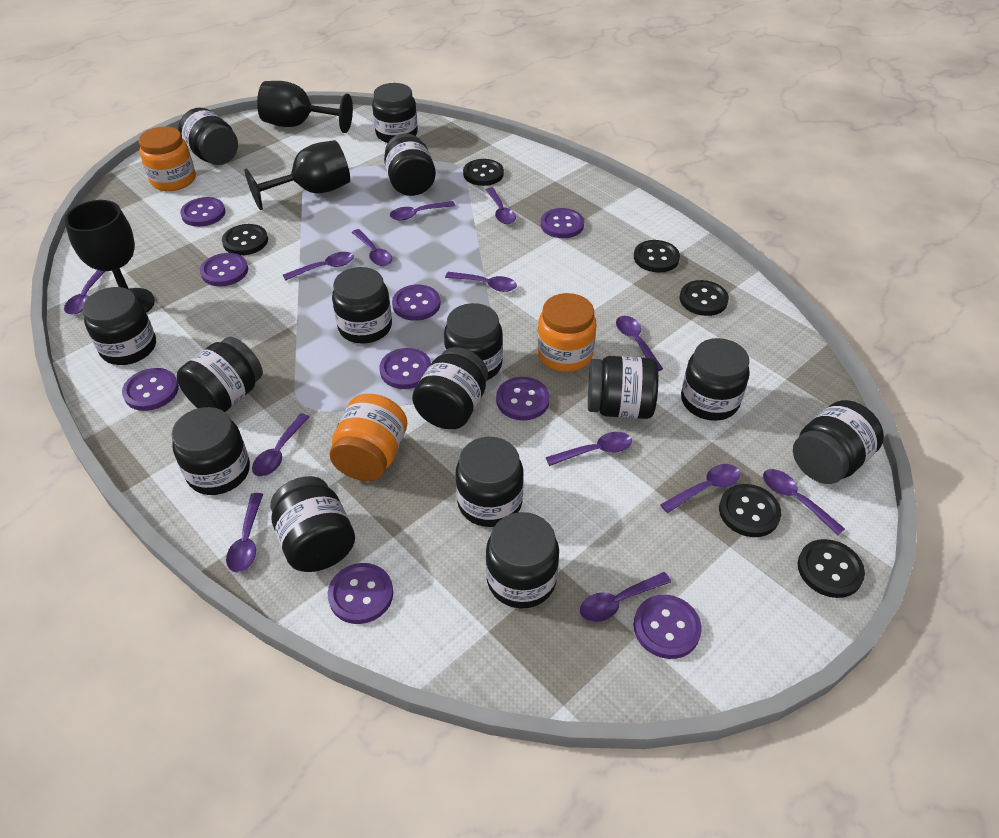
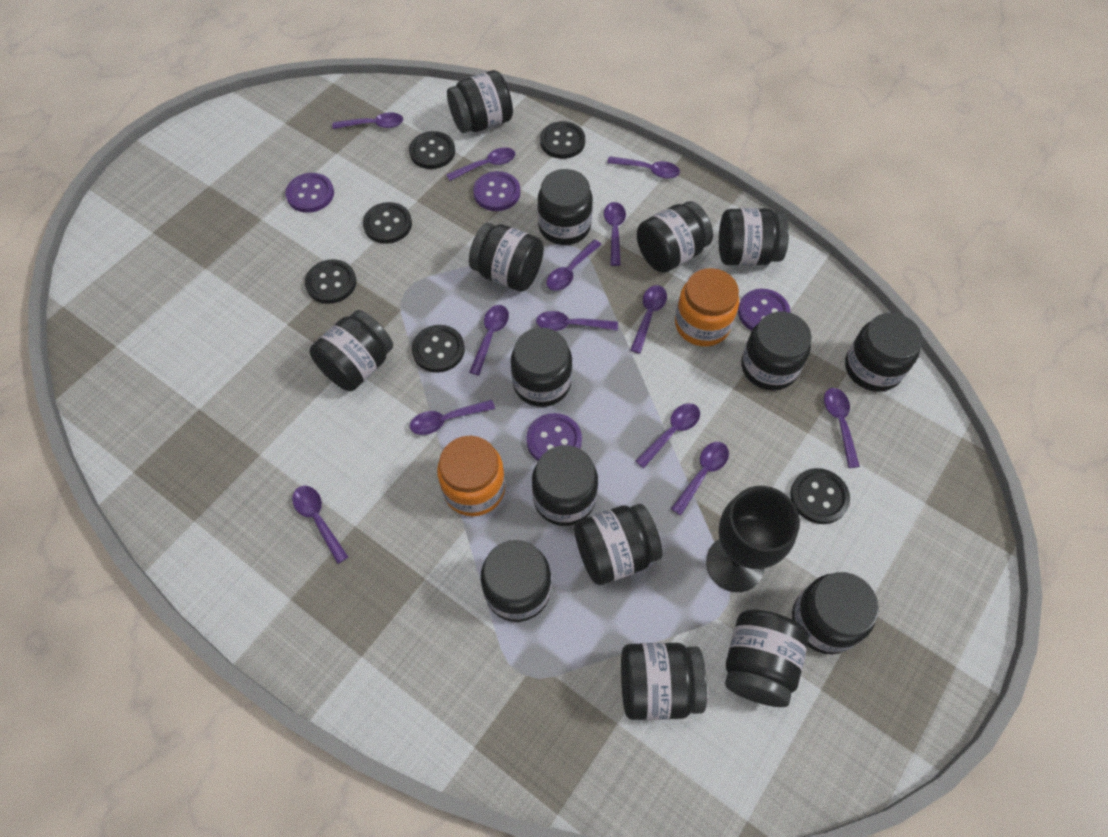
black goblet: [64,200,155,313] [244,140,350,210] [257,81,353,133] = 3 -> [706,486,800,592] = 1
orange jar: [139,126,196,191] [330,394,407,481] [537,293,596,372] = 3 -> [437,436,505,516] [675,268,739,346] = 2
purple button: [122,368,179,411] [180,197,226,227] [200,253,248,286] [328,563,393,624] [380,348,431,389] [392,285,440,321] [496,377,550,420] [541,208,584,238] [633,595,702,659] = 9 -> [285,173,334,213] [473,171,520,211] [527,413,582,461] [738,289,791,331] = 4

